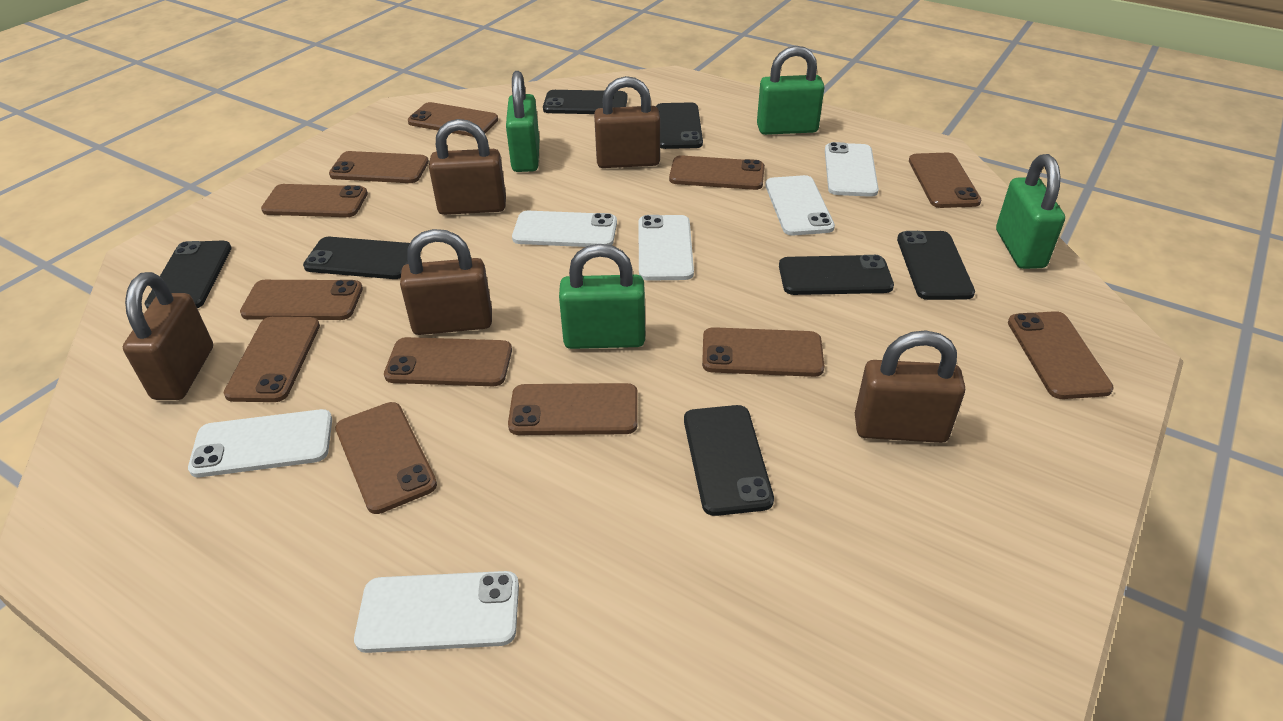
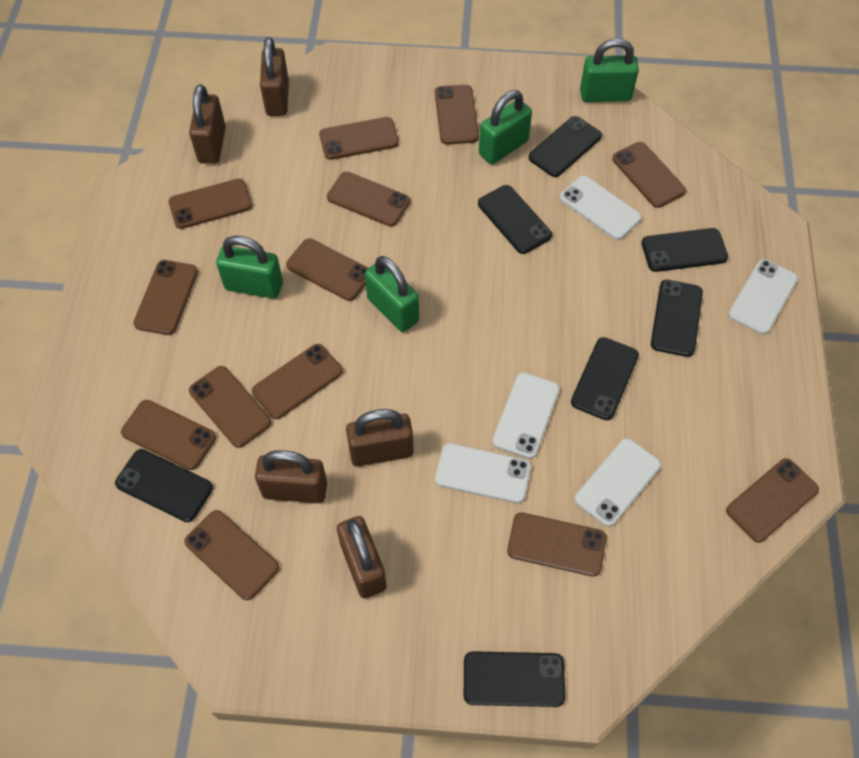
brown phone: [224,317,320,402] [240,280,363,320] [261,184,368,217] [329,151,429,183] [335,402,437,514] [384,337,512,386] [408,102,498,137] [508,383,638,435] [669,155,765,190] [702,327,824,377] [909,153,981,208] [1008,311,1114,399] = 12 -> [121,400,216,470] [133,260,198,335] [168,178,252,229] [184,510,279,600] [189,366,271,448] [252,344,343,419] [286,238,368,301] [319,117,399,160] [327,172,410,227] [435,85,479,145] [507,512,606,577] [612,142,686,208] [726,458,819,543] = 13
white phone: [188,409,332,477] [354,571,519,653] [512,211,617,247] [638,215,694,281] [765,175,835,236] [825,142,879,197] = 6 -> [435,443,531,503] [492,372,560,459] [560,176,642,240] [575,438,661,527] [728,259,798,334] = 5

